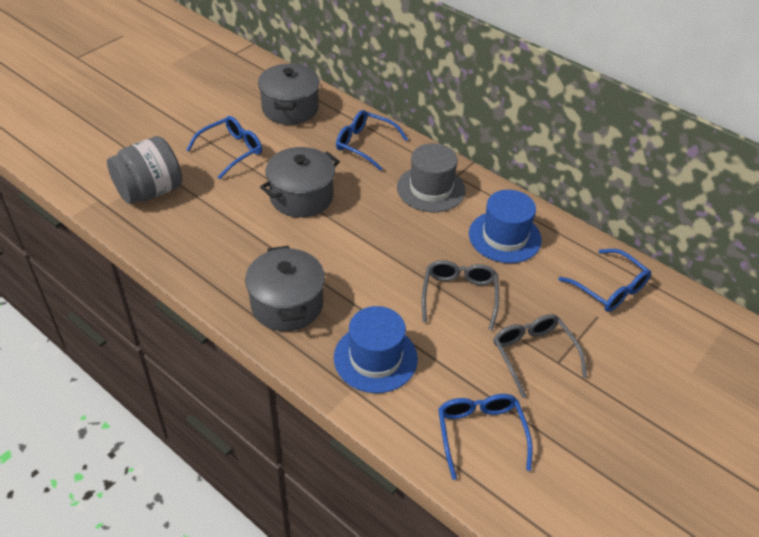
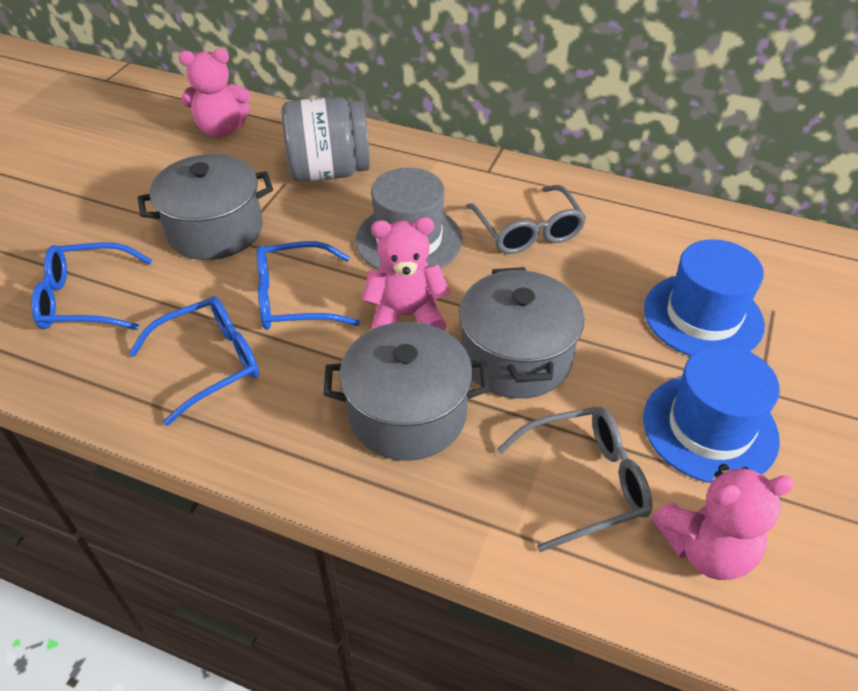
blue glasses: [186,116,262,179] [336,110,408,171] [438,394,533,480] [558,249,651,312] = 4 -> [31,242,152,330] [129,296,259,426] [257,241,360,330] = 3
pink teddy bear: none = 0 -> [178,48,251,137] [362,217,450,331] [652,464,795,580] = 3

